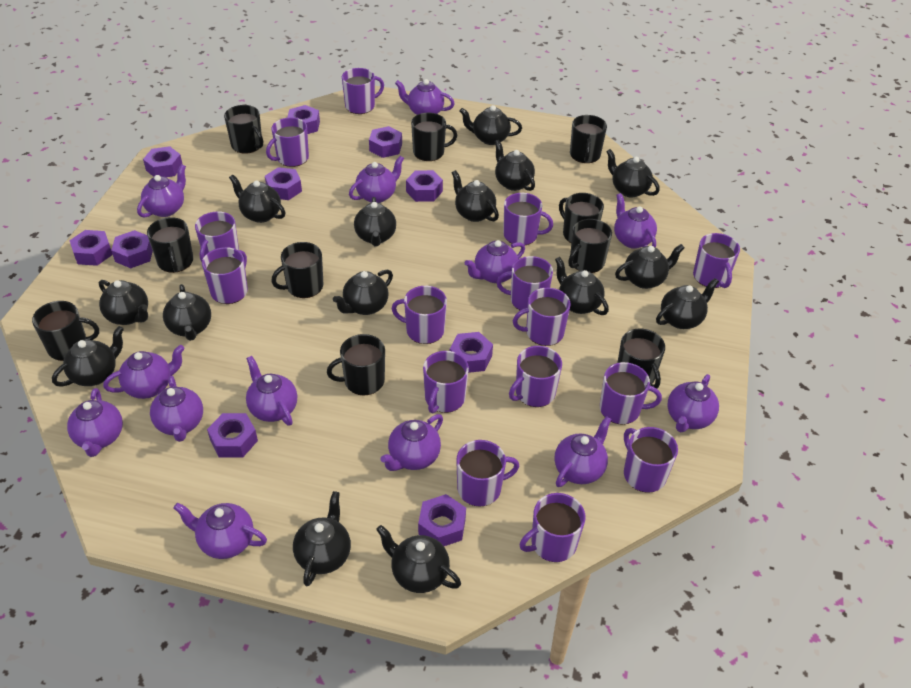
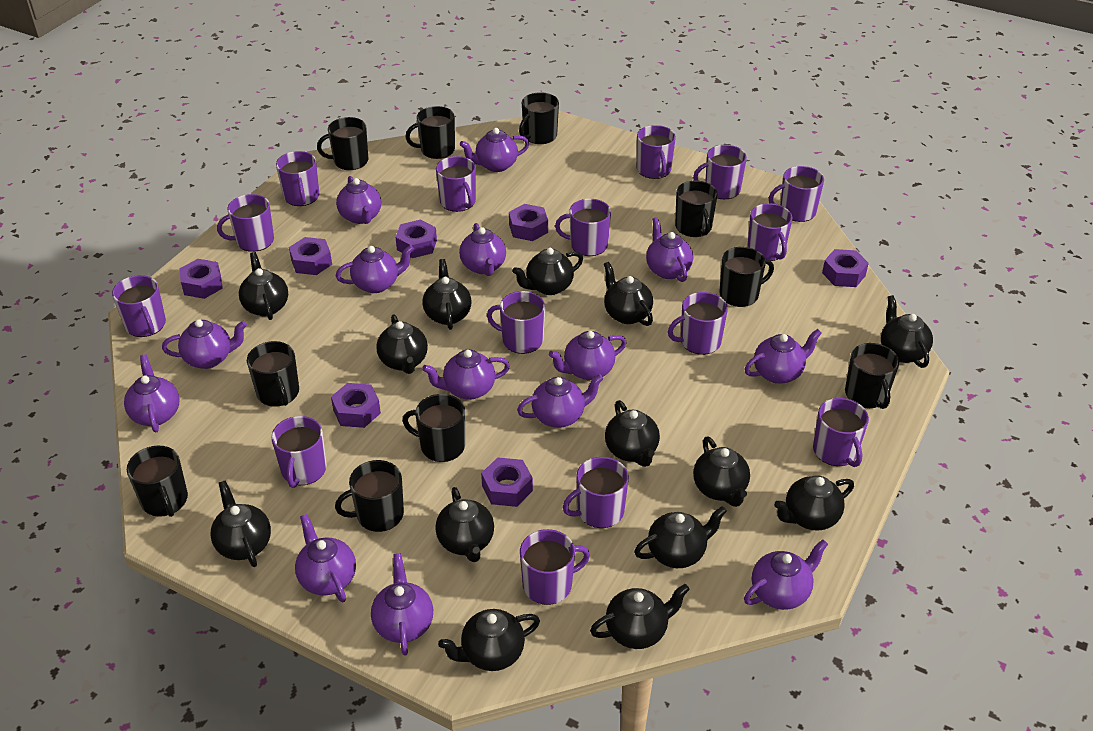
black teapot: [52,326,124,387] [99,280,148,325] [163,284,211,341] [229,175,286,223] [293,491,351,586] [333,270,393,315] [354,197,396,246] [376,525,461,593] [452,170,499,222] [460,105,522,145] [495,140,535,191] [555,257,609,315] [606,149,660,197] [615,244,685,289] [656,278,719,329] = 15 -> [210,481,271,567] [239,252,288,320] [376,314,428,374] [422,259,471,330] [435,487,494,562] [438,609,540,671] [512,248,583,295] [590,584,690,649] [604,262,653,326] [605,400,660,467] [634,506,727,568] [693,437,750,507] [774,475,854,531] [881,295,933,368] = 14
purple nut: [69,230,113,266] [111,230,153,268] [143,146,183,177] [207,413,258,458] [265,167,302,200] [287,105,320,134] [369,126,402,158] [406,170,443,202] [418,494,466,546] [450,332,493,373] = 10 -> [179,259,223,299] [289,237,332,275] [331,383,381,428] [396,220,437,258] [481,457,533,507] [509,204,548,241] [822,249,869,287] = 7
purple teapot: [67,388,123,457] [103,345,185,399] [137,164,186,218] [150,376,203,442] [174,503,267,559] [246,356,297,426] [349,155,404,203] [380,414,443,471] [395,79,455,115] [465,240,525,283] [555,416,612,487] [614,193,657,249] [667,374,719,432] = 13 -> [124,354,179,432] [162,319,247,369] [295,514,356,602] [336,176,381,224] [336,245,414,293] [371,553,433,656] [422,350,510,400] [459,223,506,276] [460,128,529,172] [517,374,603,428] [549,331,627,380] [646,217,693,282] [744,329,822,384] [744,539,828,610] = 14

